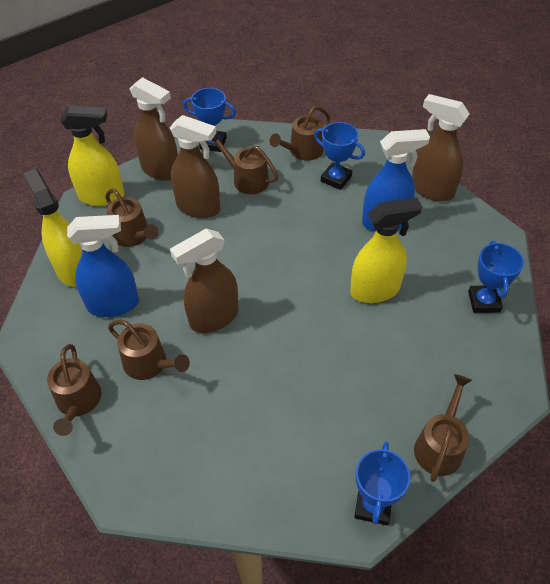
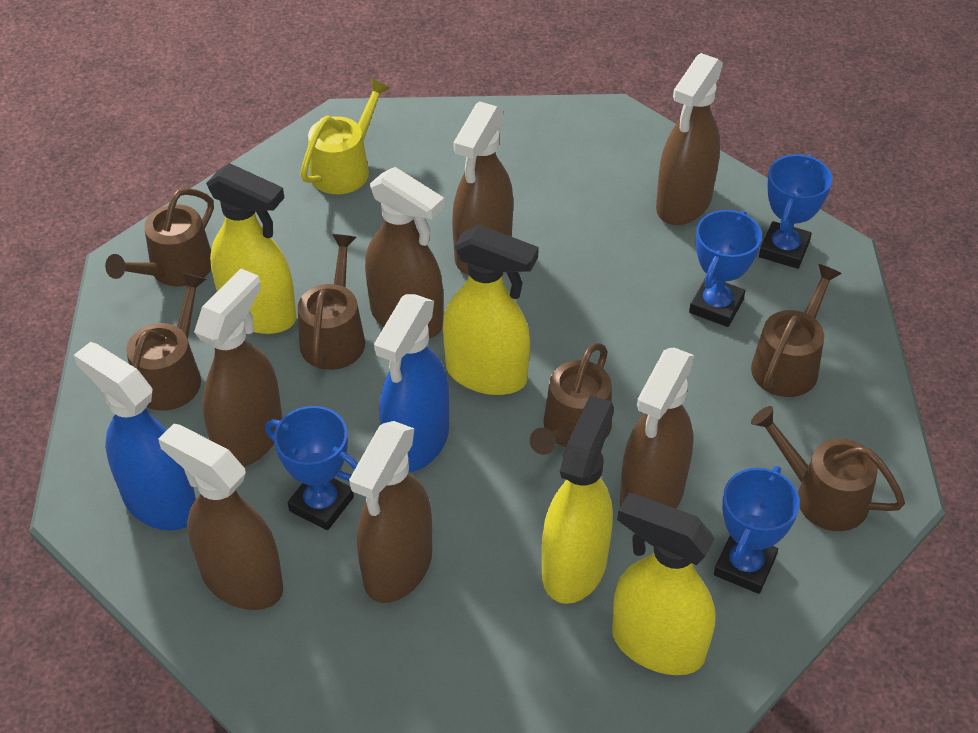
brown spray bottle: [130,77,178,181] [170,115,220,218] [170,229,239,333] [412,94,469,201] = 4 -> [158,424,283,610] [194,268,282,467] [349,421,432,603] [365,167,445,338] [452,101,513,275] [620,348,695,509] [656,53,723,225] = 7
yellow spray bottle: [23,169,82,287] [60,105,124,206] [350,198,422,303] = 3 -> [206,163,296,334] [443,225,539,395] [542,395,614,604] [612,493,716,675] = 4
yellow watering can: none = 0 -> [300,78,390,194] = 1

